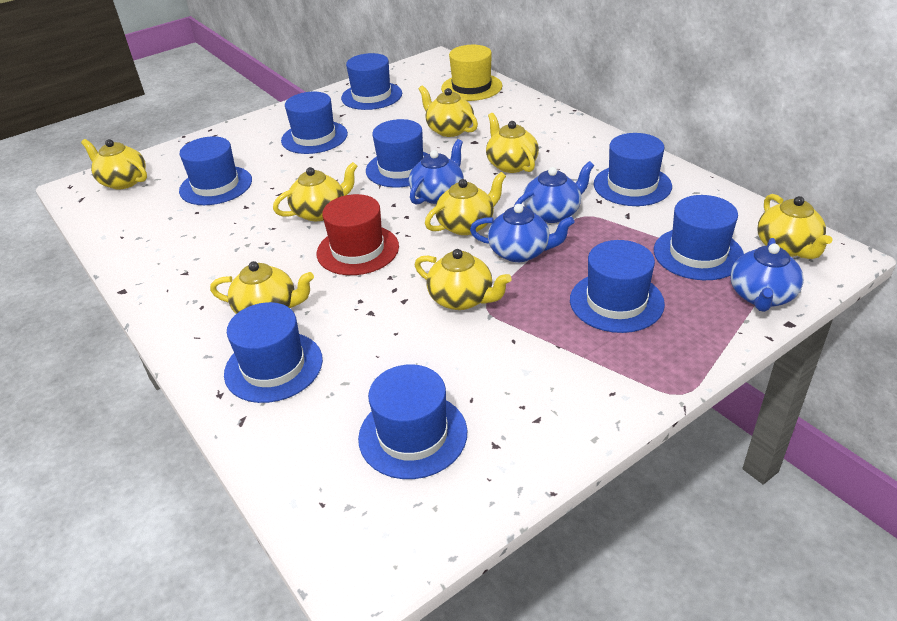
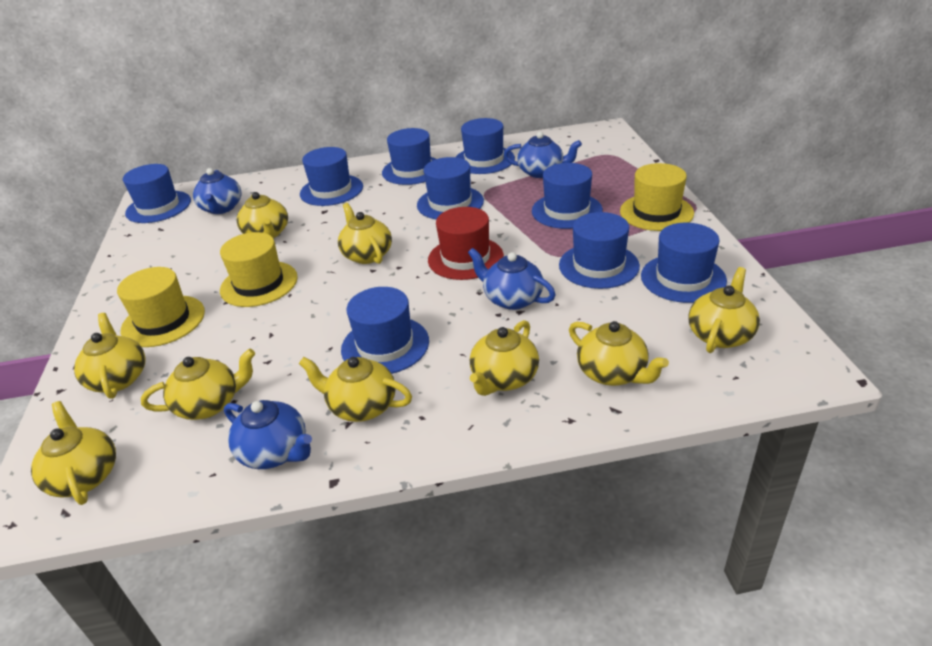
yellow hat: [441,45,502,101] = 1 -> [117,267,205,347] [220,232,298,307] [620,163,694,231] = 3
yellow teapot: [81,139,147,190] [210,261,314,314] [273,162,357,221] [415,249,512,310] [419,85,478,137] [425,172,506,235] [486,113,539,173] [757,194,832,259] = 8 -> [31,401,116,505] [74,313,146,399] [141,349,255,420] [237,192,288,238] [299,357,412,422] [338,203,392,264] [470,320,539,396] [569,321,669,386] [688,267,760,353] = 9

